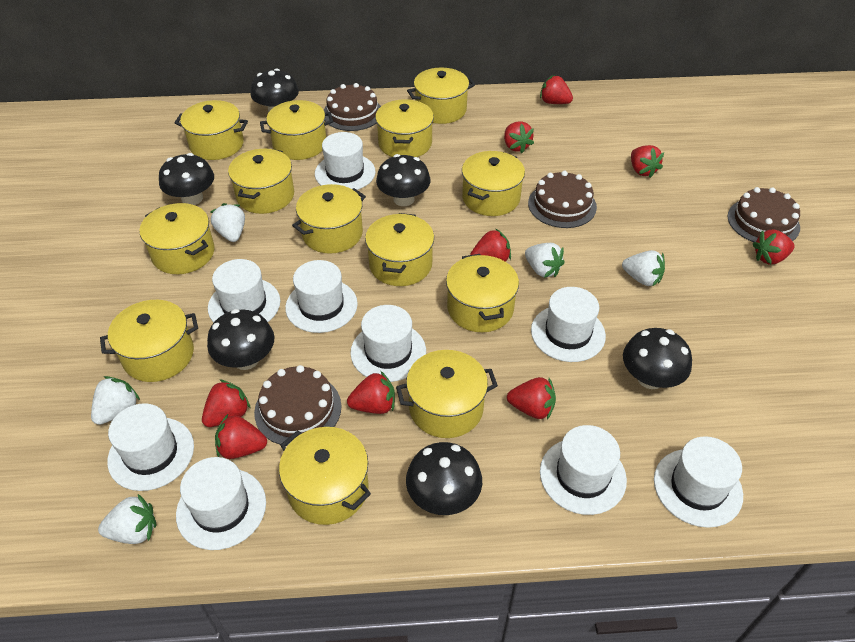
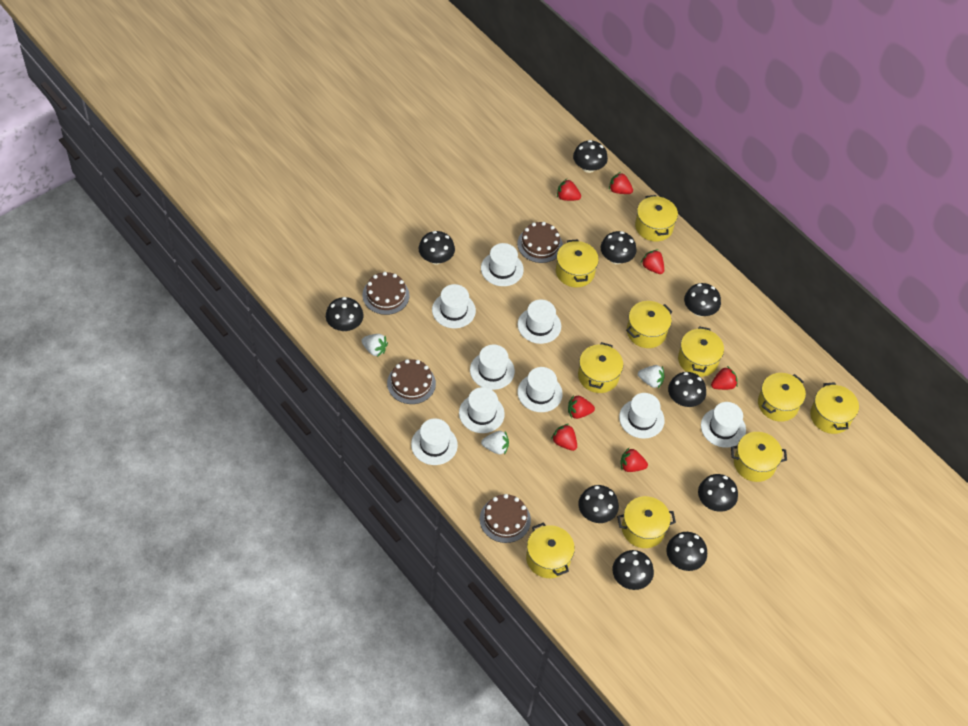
black mushroom: [159,153,214,205] [207,309,274,370] [251,69,299,112] [376,154,430,206] [406,442,482,515] [623,328,692,389] = 6 -> [326,297,363,331] [419,231,455,264] [573,140,608,173] [578,485,619,523] [601,231,637,264] [612,550,654,590] [666,532,707,571] [668,372,706,407] [684,283,721,317] [698,474,738,512] = 10
red strawberry: [202,379,251,427] [215,414,267,459] [347,371,395,414] [470,228,511,262] [504,121,534,153] [507,377,556,420] [540,75,573,104] [631,145,664,178] [753,230,795,264] = 9 -> [551,424,577,451] [557,179,581,201] [568,395,595,419] [609,172,633,194] [620,448,648,472] [641,249,664,274] [711,366,738,390] = 7
white strawberry: [91,376,140,425] [98,494,156,544] [210,203,245,242] [525,243,565,278] [622,250,665,287] = 5 -> [361,334,388,357] [481,431,509,455] [638,365,665,388] = 3
yellow pot: [100,300,198,382] [139,203,215,274] [175,100,248,160] [228,149,294,214] [260,100,333,160] [279,427,371,525] [292,184,366,254] [365,213,434,286] [375,99,434,157] [396,350,498,438] [407,68,475,124] [446,254,519,332] [462,151,525,216] = 13 -> [526,522,575,578] [556,239,599,287] [578,342,623,393] [617,496,676,548] [626,301,673,348] [635,195,678,242] [678,327,724,377] [731,432,787,482] [758,373,806,422] [810,382,859,434] = 10

